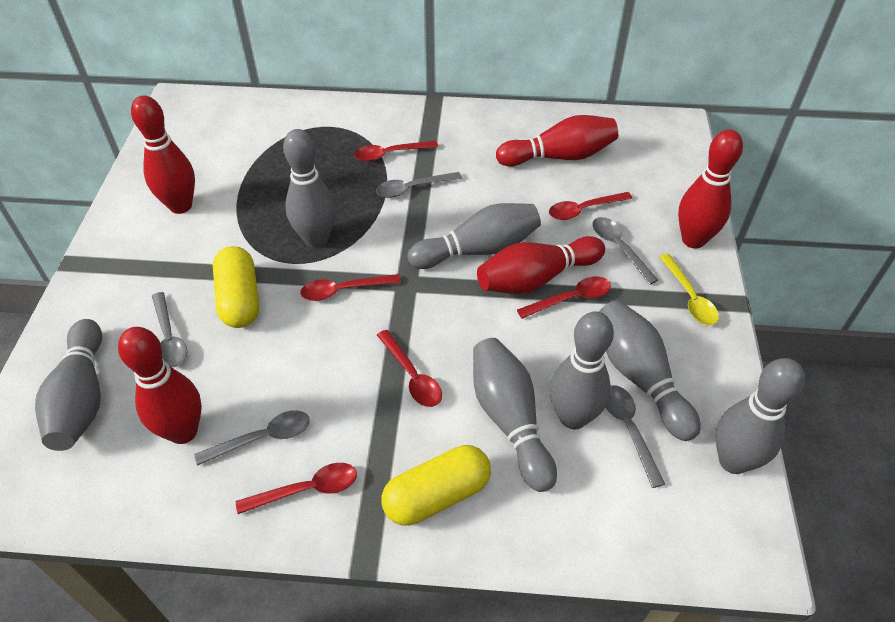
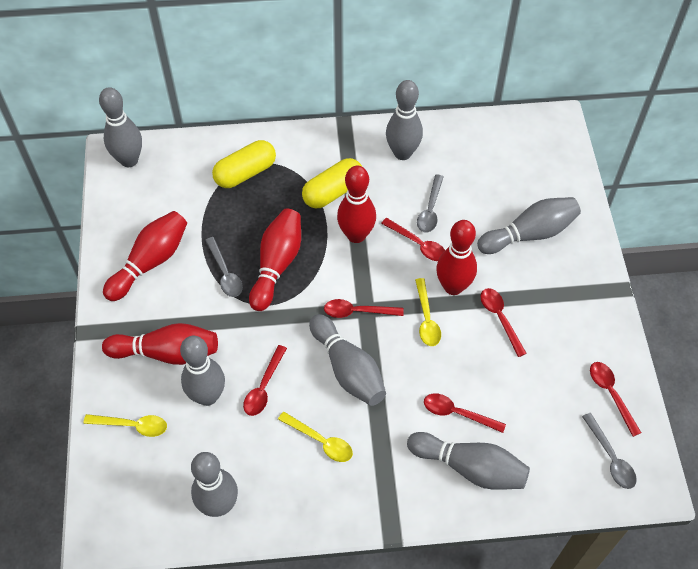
grey spoon: [152,292,187,368] [194,410,310,466] [376,172,462,198] [592,217,658,285] [606,385,665,488] = 5 -> [205,237,243,297] [417,174,444,233] [582,413,637,489] = 3
yellow spoon: [659,254,719,325] = 1 -> [83,414,167,437] [278,412,353,462] [415,278,441,346] = 3

